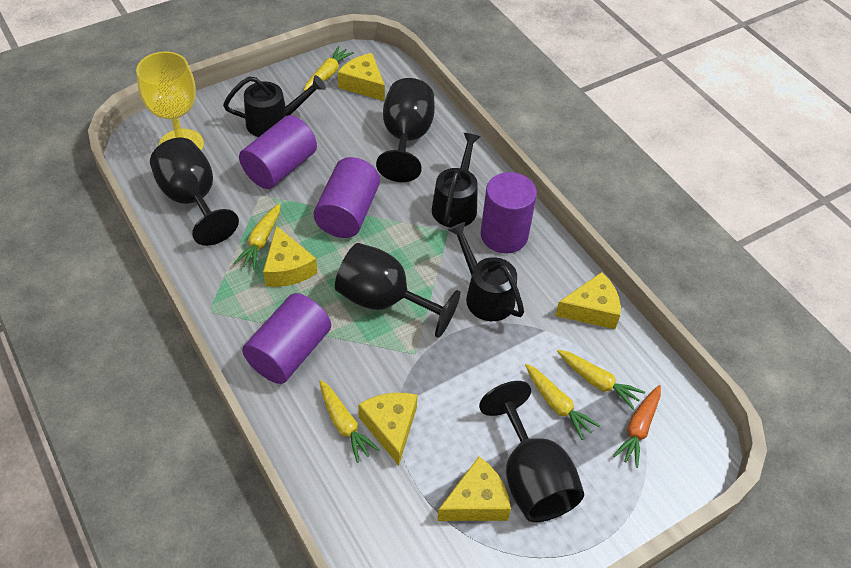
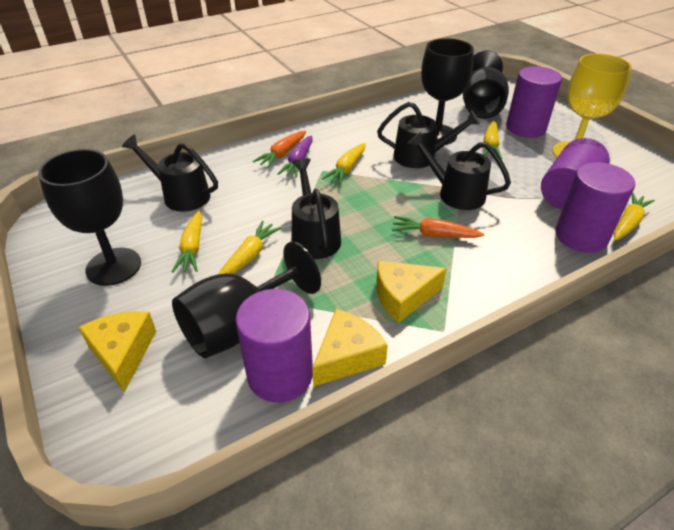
black watering can: [223,75,326,137] [432,133,480,228] [448,222,524,321] = 3 -> [122,135,218,212] [291,158,341,259] [377,102,480,168] [407,132,511,210] = 4
orange carrot: [613,385,661,468] = 1 -> [253,131,306,168] [392,216,484,238] = 2
purple carrot: none = 0 -> [278,135,313,178] = 1
yellow cheese: [263,226,317,287] [338,53,385,101] [358,393,418,465] [437,457,511,521] [555,272,621,329] = 5 -> [78,311,156,393] [312,309,388,387] [376,261,447,323] = 3

